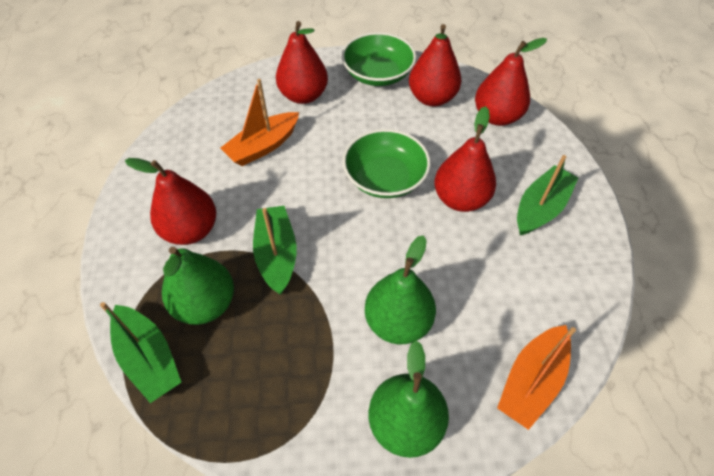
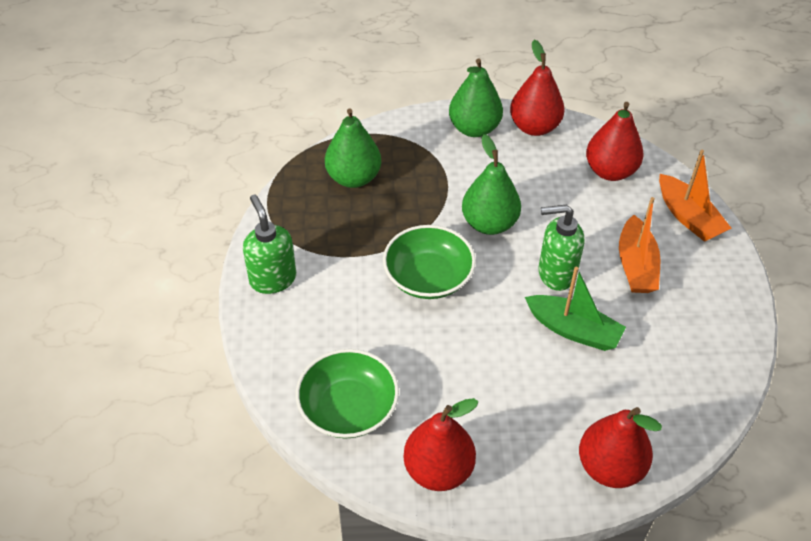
green boat: [100,302,181,403] [253,206,297,294] [517,155,579,235] = 3 -> [525,267,626,351] = 1
green soap dispenser: none = 0 -> [243,195,296,294] [539,205,584,291] = 2
red pear: [125,158,216,245] [276,21,328,104] [409,24,461,106] [434,106,496,212] [475,38,547,126] = 5 -> [403,398,479,491] [510,40,564,136] [579,407,662,488] [586,102,644,181] = 4

